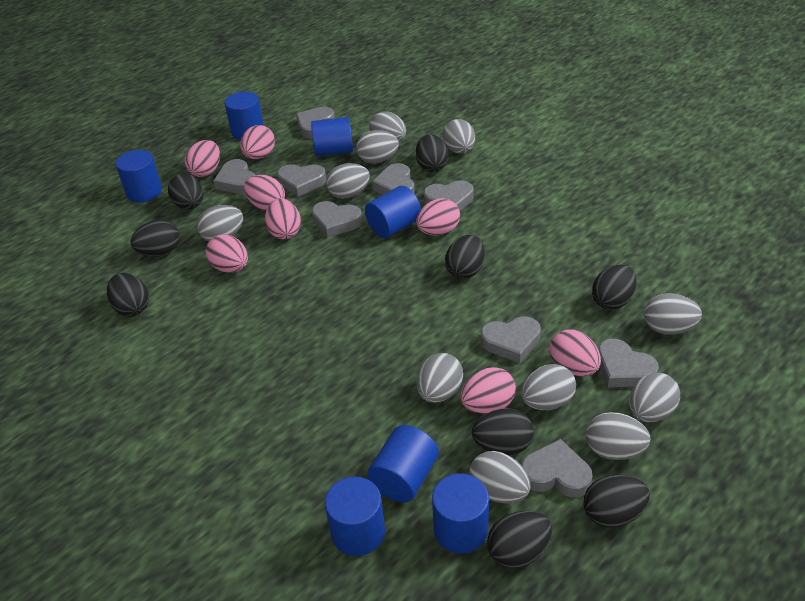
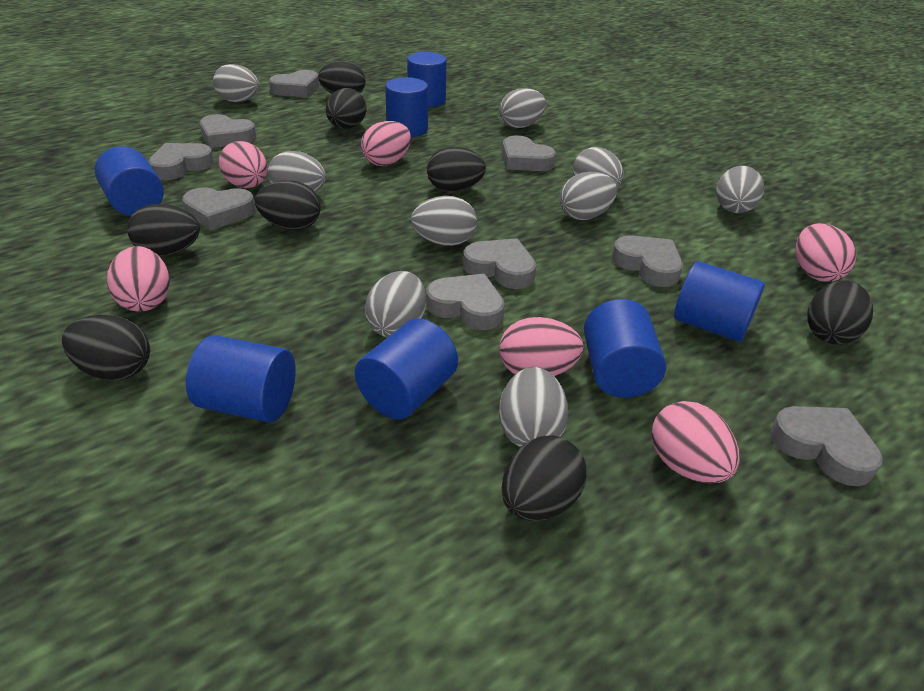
black egg: [107,273,149,317] [130,220,180,257] [168,173,203,210] [416,134,448,172] [445,235,485,279] [472,408,534,455] [487,511,552,568] [584,475,650,528] [592,265,637,310] = 9 -> [62,315,150,381] [127,204,200,256] [255,180,321,230] [318,60,366,94] [326,88,367,129] [427,147,486,192] [502,436,587,521] [807,280,873,345] = 8
grey egg: [197,205,243,241] [326,163,370,199] [356,130,399,163] [369,112,406,142] [417,353,463,403] [442,119,475,154] [469,451,530,503] [521,364,576,410] [586,412,651,460] [629,373,680,422] [644,294,702,335] = 11 -> [213,64,259,102] [267,151,326,192] [365,271,426,337] [411,196,477,246] [499,367,568,447] [500,88,546,128] [560,172,617,220] [573,147,624,187] [716,166,764,213] = 9
pink egg: [185,140,220,177] [206,234,248,273] [240,125,275,159] [244,175,285,211] [265,198,301,239] [416,198,460,236] [460,367,516,414] [550,329,601,376] = 8 -> [107,246,170,312] [219,141,268,188] [361,121,411,166] [499,317,584,376] [651,401,739,483] [796,223,856,282] = 6

